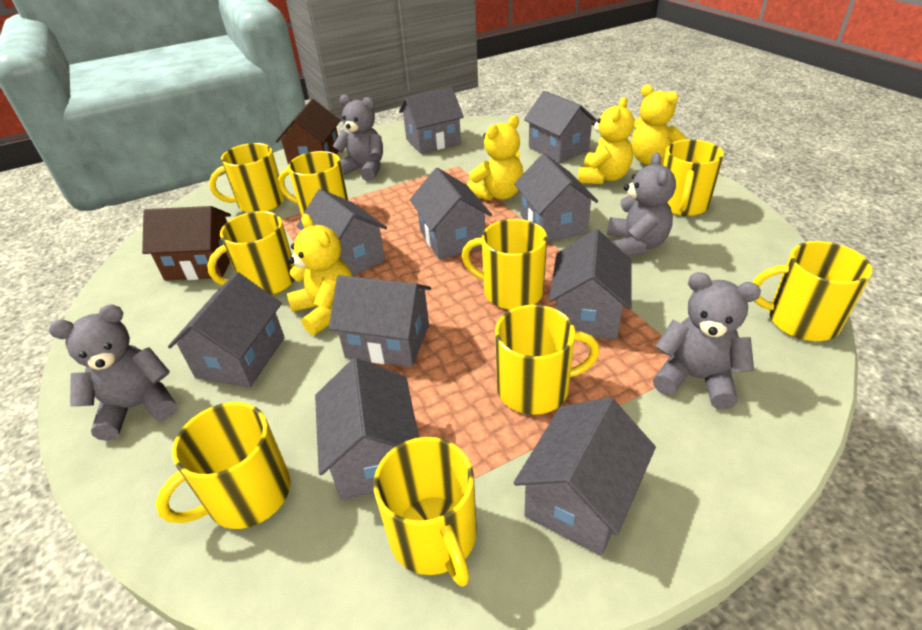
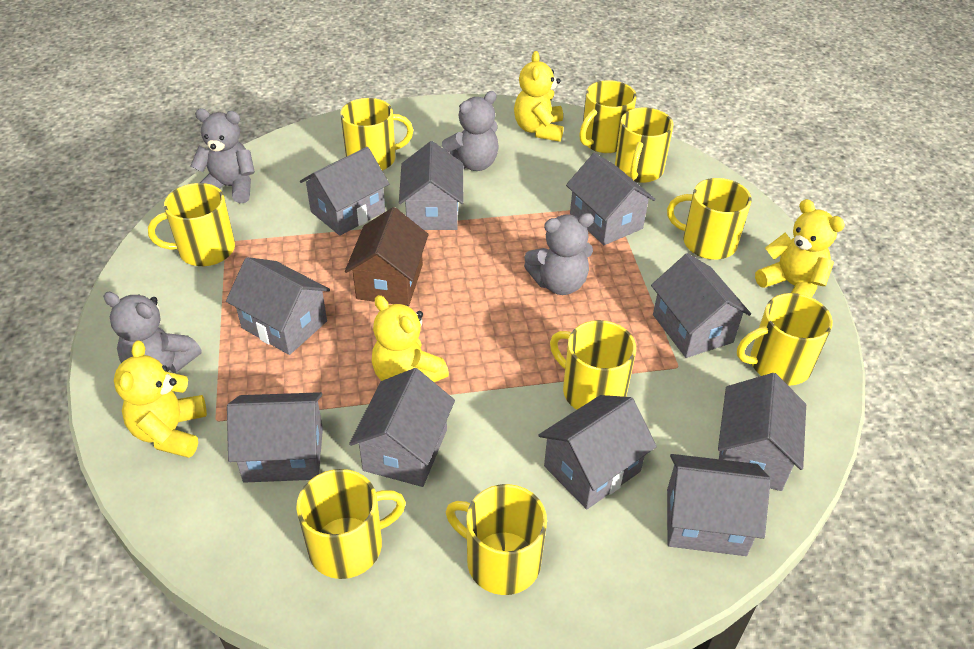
brown house: [142,206,231,280] [276,99,340,164] = 2 -> [345,207,429,306] = 1

